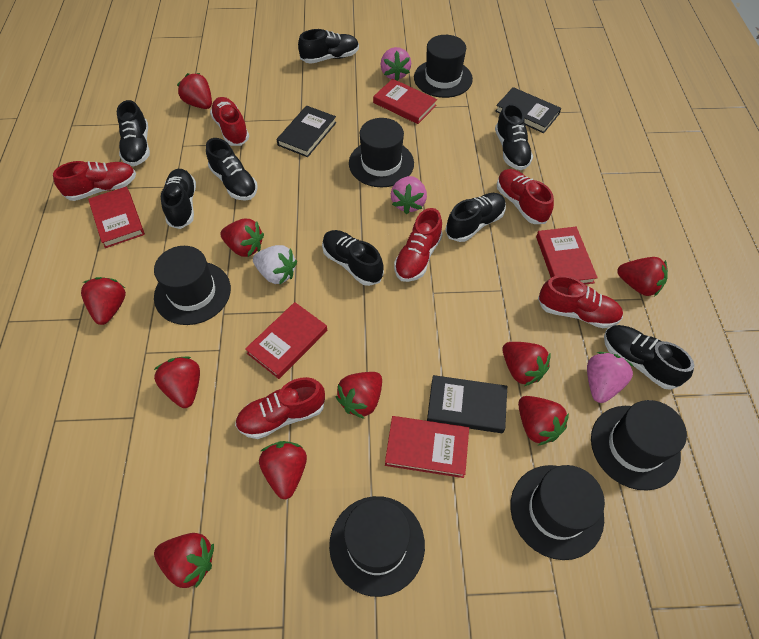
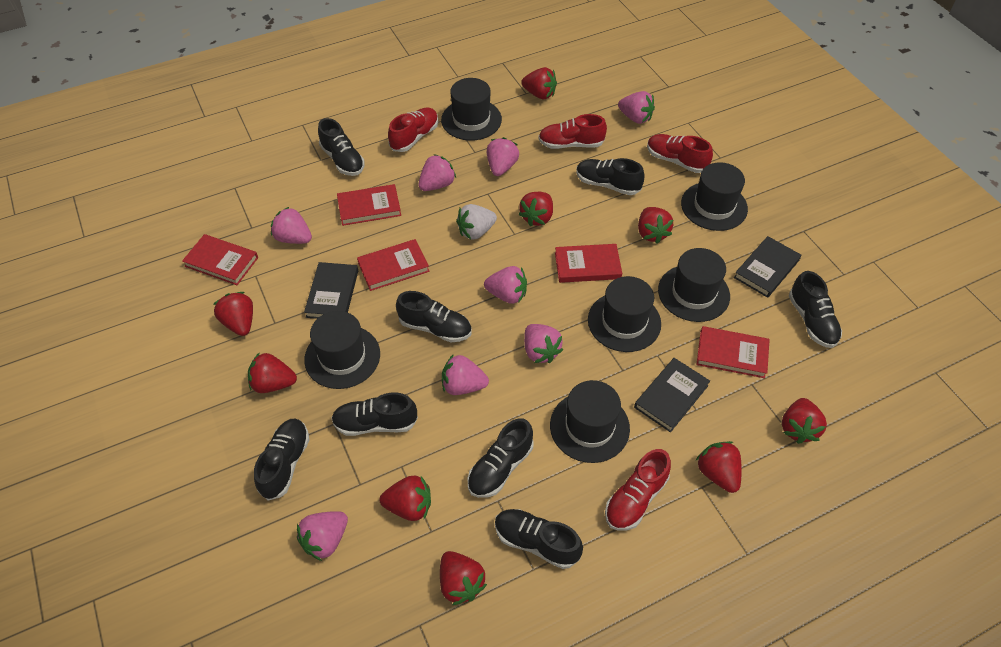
pink strawberry: [381,47,411,81] [391,176,427,214] [587,352,633,403] = 3 -> [271,207,312,244] [297,511,348,561] [418,154,456,191] [442,354,489,395] [484,266,527,304] [487,137,519,176] [524,324,563,363] [618,91,655,124] = 8
red shoe: [53,161,136,201] [210,97,249,146] [235,377,325,439] [394,208,443,282] [497,169,554,224] [538,275,623,328] = 6 -> [388,108,439,152] [538,114,607,149] [605,449,671,530] [647,134,713,173] = 4
red strawberry: [81,277,126,325] [154,356,200,408] [154,533,214,588] [177,73,212,109] [220,219,264,257] [259,441,307,499] [335,372,382,419] [502,342,551,386] [518,396,569,445] [617,257,668,297] = 10 -> [213,292,253,336] [248,352,297,393] [379,476,431,521] [440,551,487,605] [519,192,553,227] [521,67,557,99] [638,207,673,243] [696,441,742,493] [782,398,827,444] = 9

